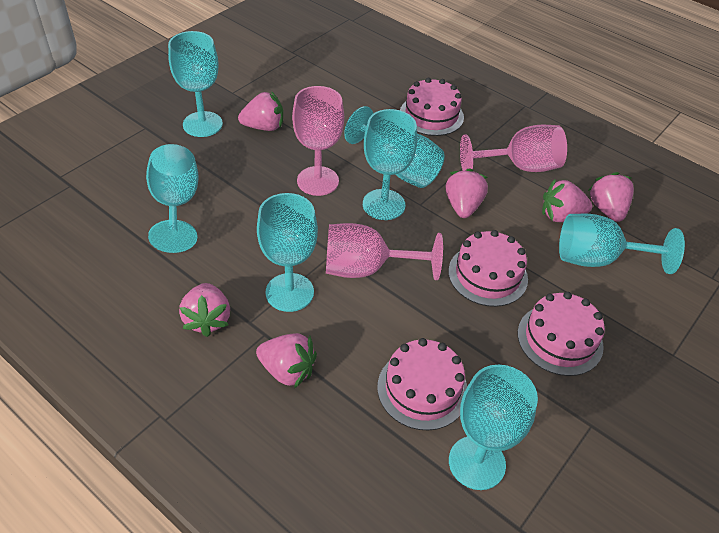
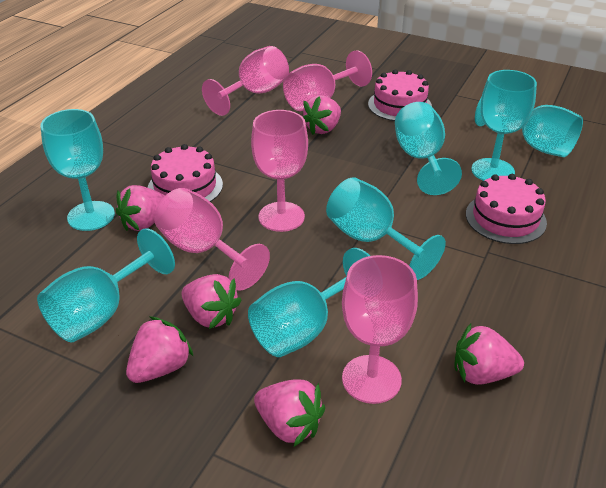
pink cake: [377,338,468,430] [400,78,464,136] [448,230,528,307] [518,292,605,376] = 4 -> [148,144,223,202] [368,70,432,121] [466,174,547,244] = 3
pink goblet: [292,86,344,196] [326,223,443,280] [460,125,567,172] = 3 -> [154,188,270,291] [202,46,289,116] [251,110,308,232] [283,50,372,111] [342,255,418,404] = 5

